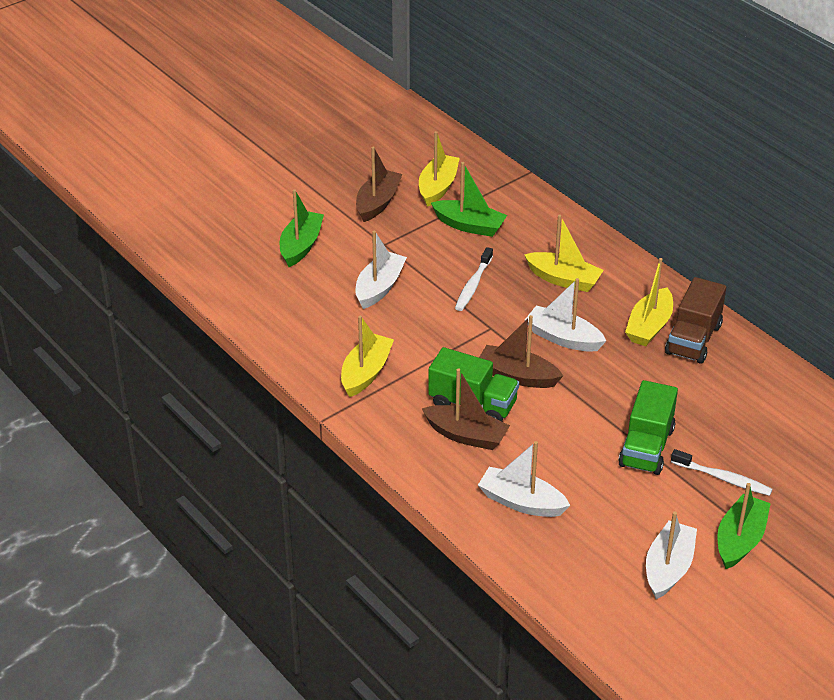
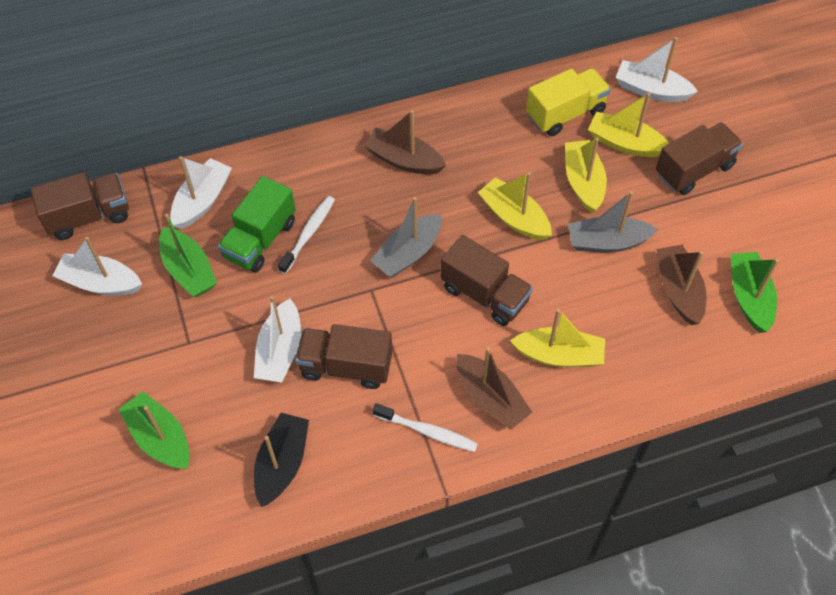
black boat: none = 0 -> [254,413,309,507] = 1
brown truck: [665,277,726,364] = 1 -> [30,172,129,240] [295,324,392,389] [441,235,533,326] [656,122,743,195] = 4
green truck: [428,347,519,421] [618,380,678,475] = 2 -> [218,176,296,272] = 1
grey boat: none = 0 -> [370,197,442,278] [568,191,658,252] = 2
yellow truck: none = 0 -> [526,68,611,136] = 1

